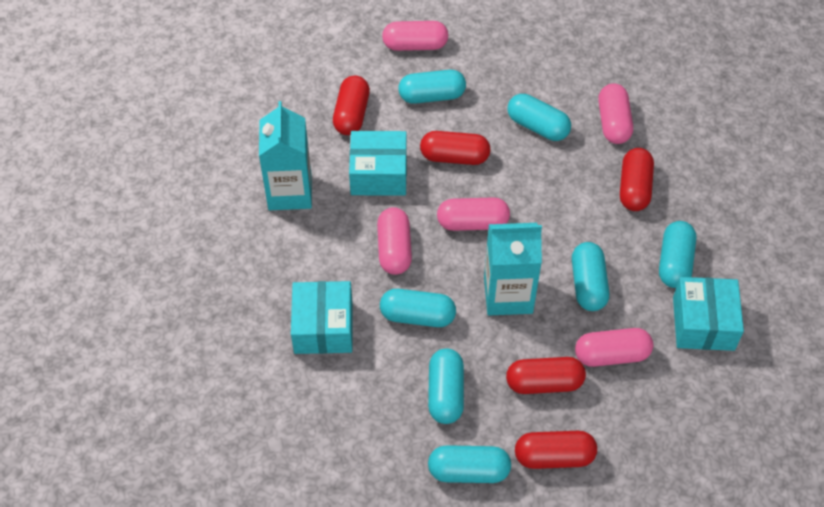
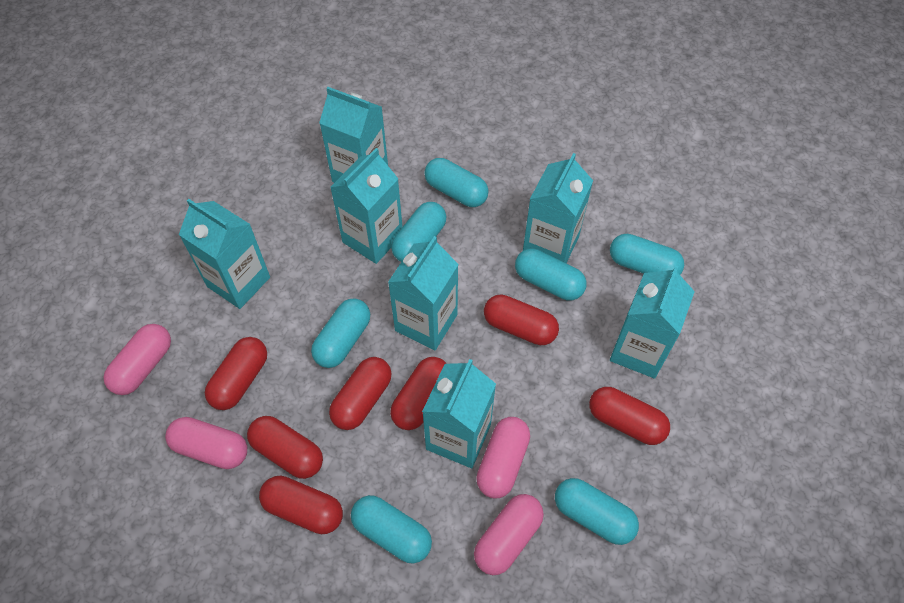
pink capsule: [377,207,412,275] [382,21,448,51] [437,197,510,231] [575,328,653,367] [598,83,633,144] = 5 -> [104,324,171,395] [165,417,247,469] [474,494,544,575] [476,417,530,498] = 4
red capsule: [333,76,370,135] [420,131,491,165] [506,357,586,394] [515,431,597,469] [620,148,654,211] = 5 -> [205,337,267,410] [247,416,323,479] [259,476,343,534] [329,357,392,430] [390,357,447,430] [484,294,559,345] [589,387,670,445] = 7
turquoise box: [291,281,352,354] [349,131,407,196] [673,277,744,351] = 3 -> none = 0
turquoise carton: [259,101,312,210] [484,223,542,315] = 2 -> [179,199,270,309] [319,87,388,183] [330,148,403,264] [388,236,459,350] [422,359,496,468] [523,153,593,263] [610,265,695,378] = 7

